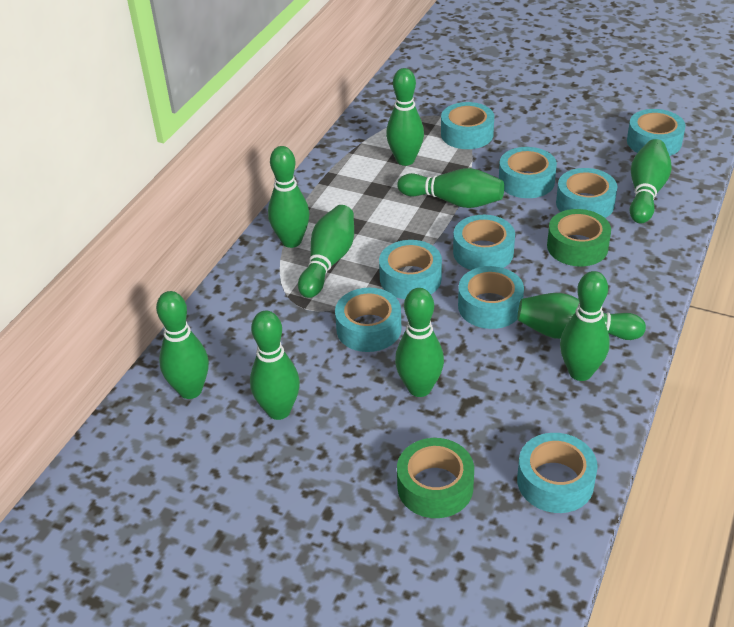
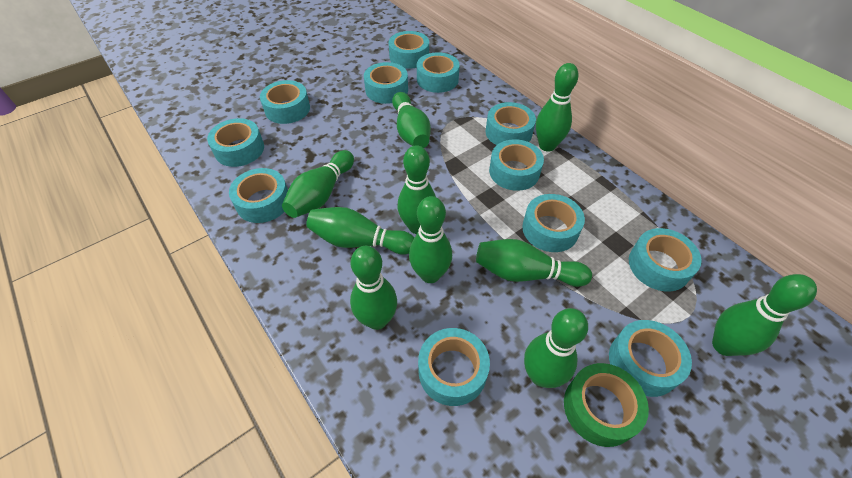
green tape: [397,438,474,518] [547,209,611,266] = 2 -> [564,363,649,447] = 1
turquoise tape: [335,288,401,352] [379,240,442,299] [441,102,494,149] [453,215,515,270] [458,266,524,329] [499,147,557,198] [517,433,598,513] [556,168,617,218] [627,109,686,156] = 9 -> [207,118,264,167] [229,168,288,223] [260,80,310,124] [364,62,408,104] [389,31,429,69] [417,52,460,93] [418,328,490,406] [486,102,536,145] [489,139,544,191] [522,194,585,252] [609,320,692,397] [629,228,702,291] = 12

